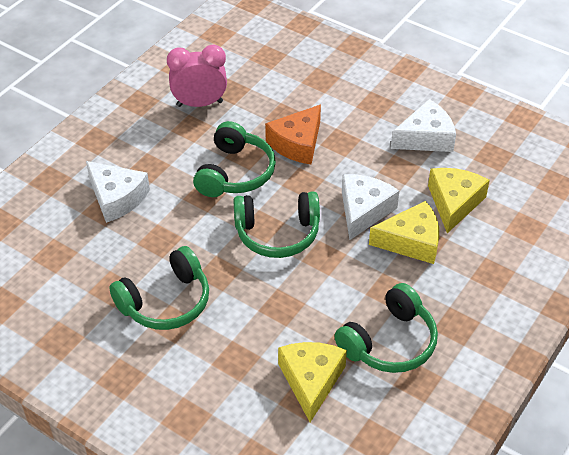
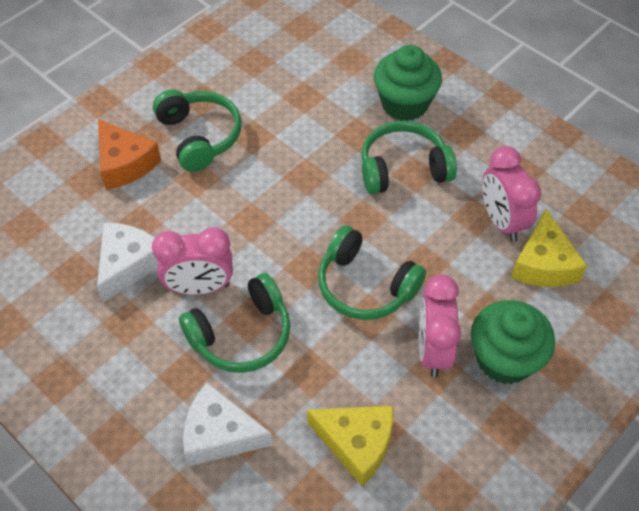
green cupcake: none = 0 -> [374,45,442,121] [471,300,555,384] = 2
pink clock: [167,45,227,107] = 1 -> [152,227,233,295] [419,275,461,377] [482,146,541,242] = 3
white cheese: [86,161,150,223] [342,174,399,240] [391,99,456,152] = 3 -> [97,223,158,302] [183,383,273,466] = 2
yellow cheese: [278,342,347,422] [369,201,439,264] [428,168,490,233] = 3 -> [307,406,393,486] [511,209,587,287] = 2

